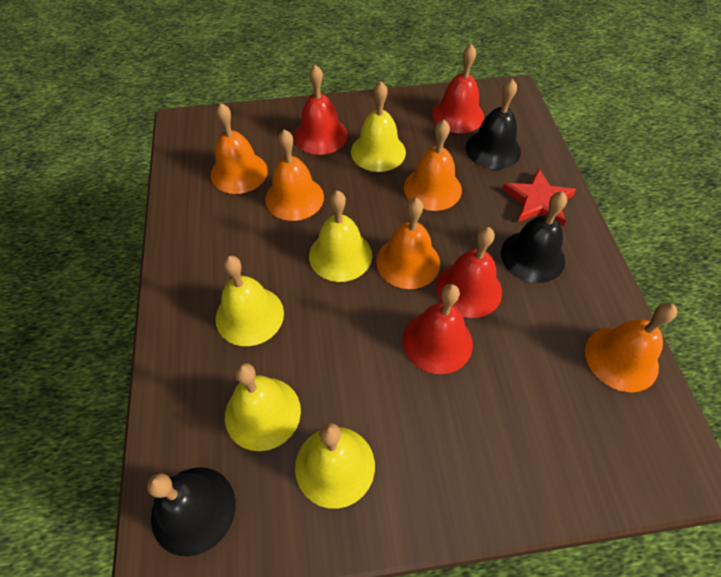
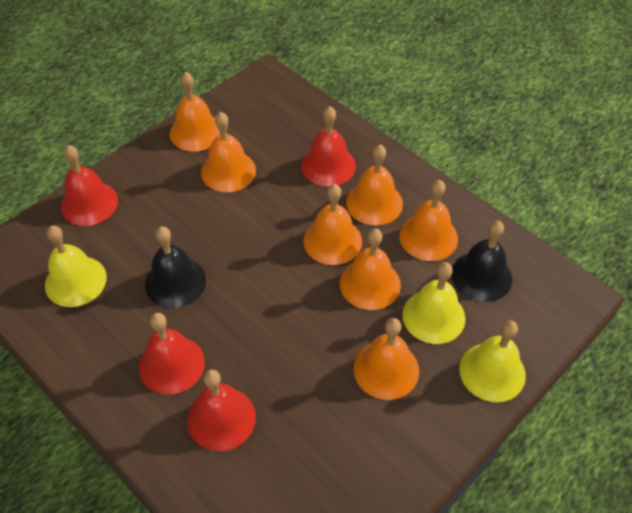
black bell: [147,467,236,557] [466,79,521,169] [501,192,567,283] = 3 -> [145,226,206,308] [451,220,512,302] = 2
orange bell: [210,103,268,194] [265,129,324,221] [376,198,440,289] [404,120,462,211] [585,302,677,392] = 5 -> [170,72,220,152] [201,112,256,192] [303,184,362,265] [340,228,401,310] [346,145,403,226] [354,318,419,400] [399,180,458,261] = 7
red star: [502,168,576,226] = 1 -> none = 0
yellow bell: [215,256,284,346] [225,363,301,451] [295,423,375,509] [309,191,372,282] [351,82,406,172] = 5 -> [45,226,107,307] [402,262,466,344] [459,320,526,402] = 3

